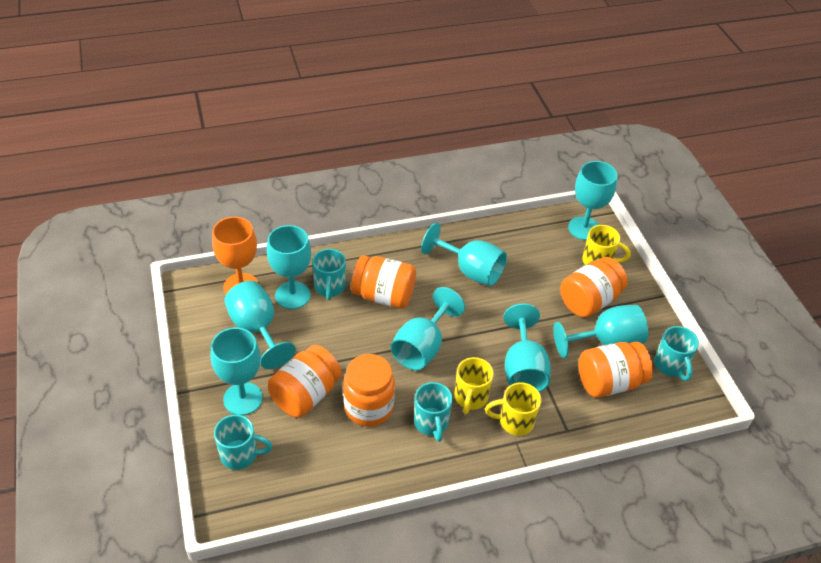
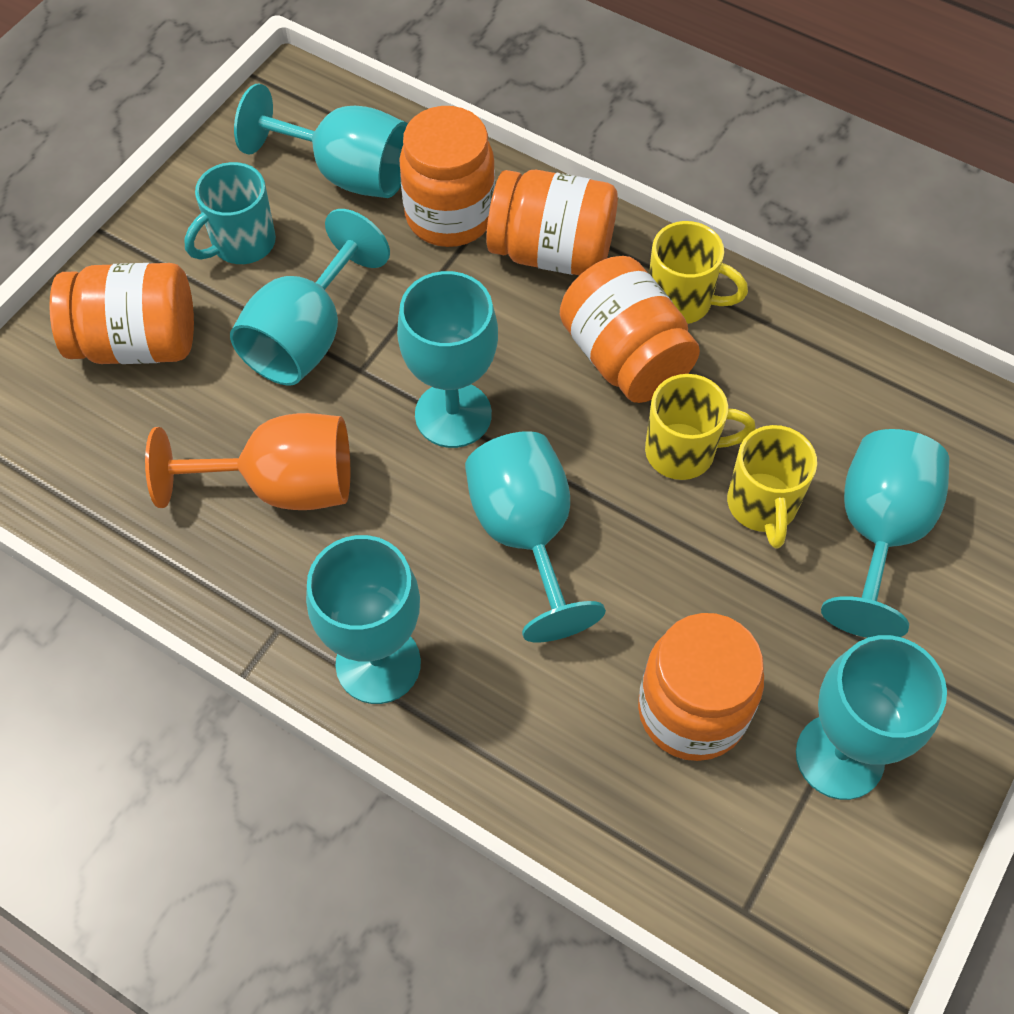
turquoise goblet: [210,327,263,415] [224,281,296,369] [267,225,311,309] [391,287,465,370] [421,223,507,286] [503,304,551,392] [553,305,648,358] [568,161,618,240] = 8 -> [230,209,390,386] [234,84,408,198] [306,535,421,704] [397,271,498,448] [465,431,606,642] [796,635,947,800] [821,429,949,638] = 7
turquoise mug: [214,415,273,470] [312,249,346,300] [414,382,453,442] [654,326,699,381] = 4 -> [184,162,276,264] = 1

